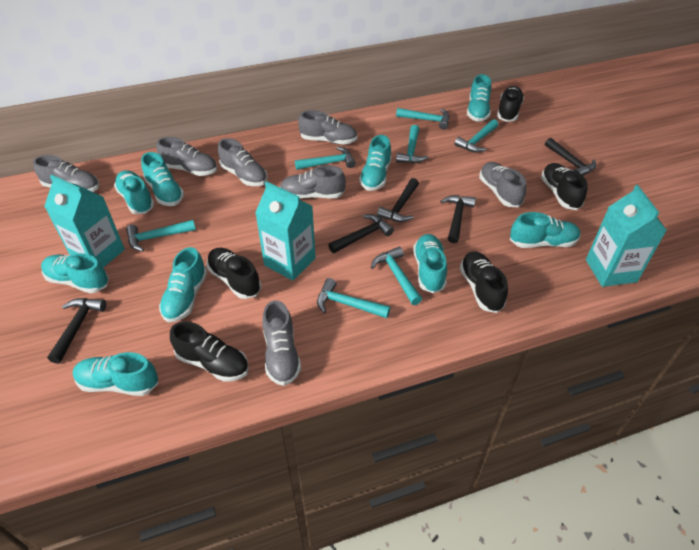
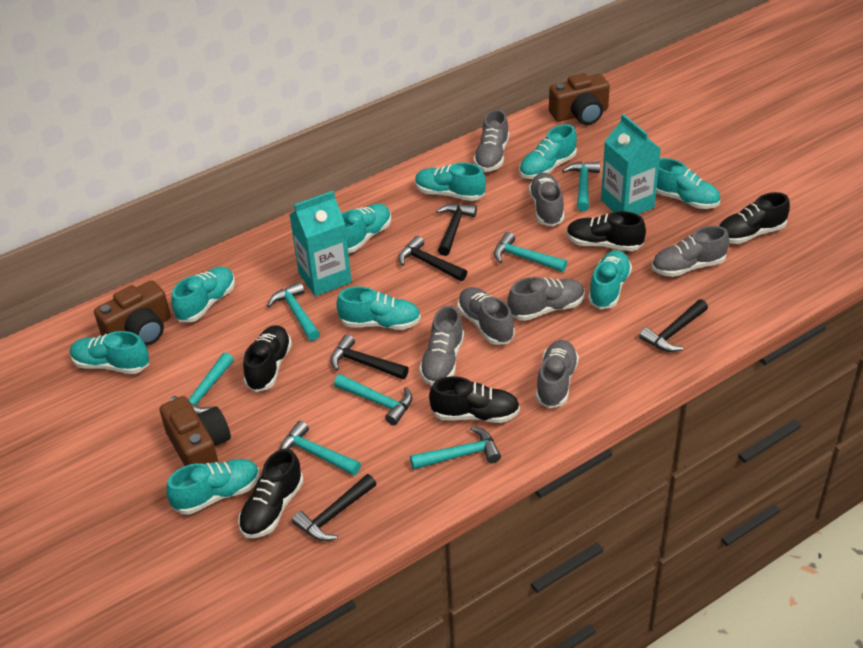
brown camera: none = 0 -> [94,280,171,346] [160,396,231,466] [549,73,610,125] = 3
turquoise carton: [44,175,125,268] [255,181,316,281] [586,185,667,287] = 3 -> [289,191,352,296] [601,114,661,214] = 2

